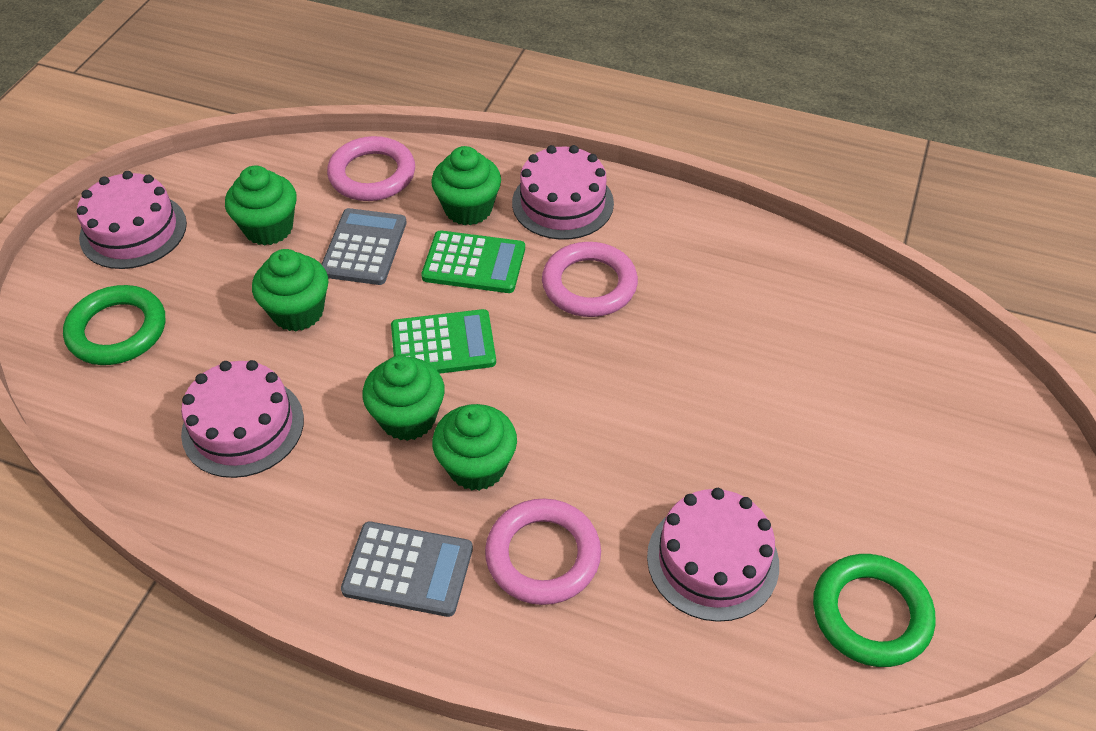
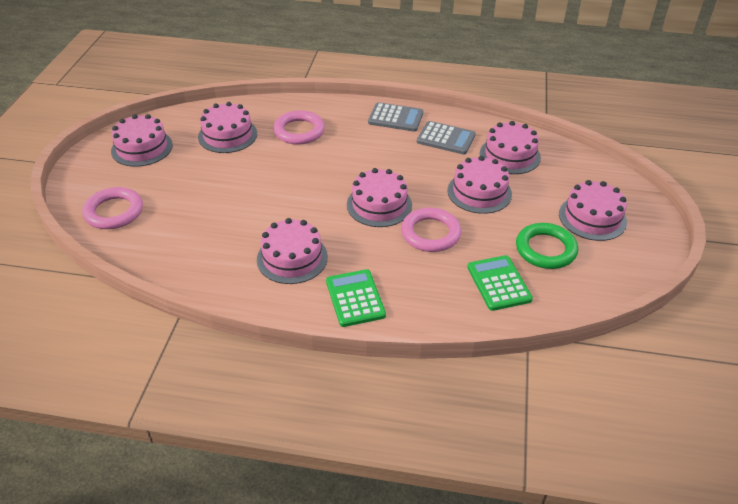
green cupcake: [225,166,297,246] [252,249,328,331] [362,355,445,441] [431,146,501,226] [432,404,517,491] = 5 -> none = 0
green ring: [63,285,165,365] [813,554,936,667] = 2 -> [516,223,578,269] = 1
pink cake: [77,171,187,269] [181,360,304,478] [512,145,614,240] [647,488,779,622] = 4 -> [111,114,173,167] [198,102,257,153] [257,218,328,284] [347,168,412,227] [447,156,512,214] [480,121,541,174] [559,180,627,241] = 7

